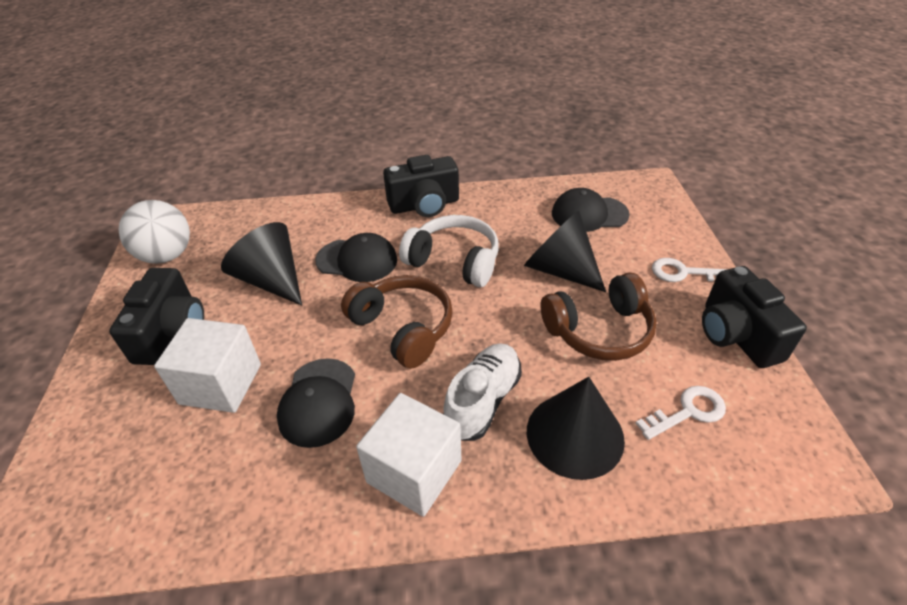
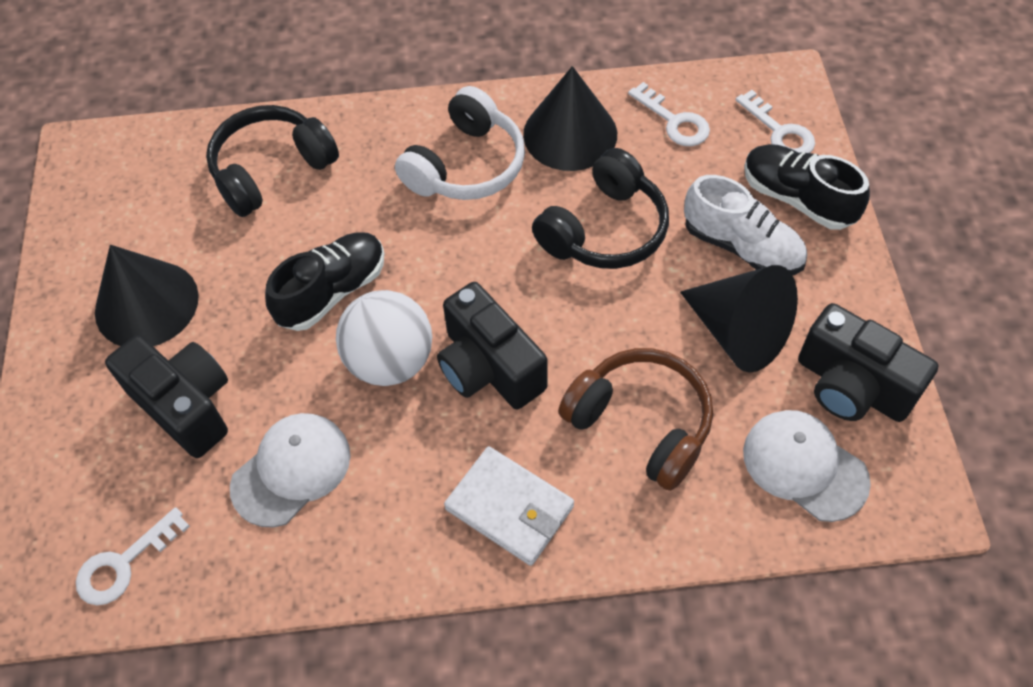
black cap: [277,358,355,448] [315,233,397,282] [552,188,630,232] = 3 -> none = 0
black headphones: none = 0 -> [206,105,339,217] [532,148,669,269] = 2
black shoe: none = 0 -> [265,232,384,331] [744,144,870,230] = 2
brown headphones: [341,275,453,369] [540,273,657,361] = 2 -> [558,348,713,491] = 1
white cap: none = 0 -> [230,413,351,528] [743,410,871,522] = 2
white cube: [154,318,261,413] [356,393,461,517] = 2 -> none = 0
white key: [635,386,726,440] [652,258,728,282] = 2 -> [76,507,190,605] [628,82,710,146] [736,90,815,153] = 3
white wallet: none = 0 -> [444,446,574,566] = 1

